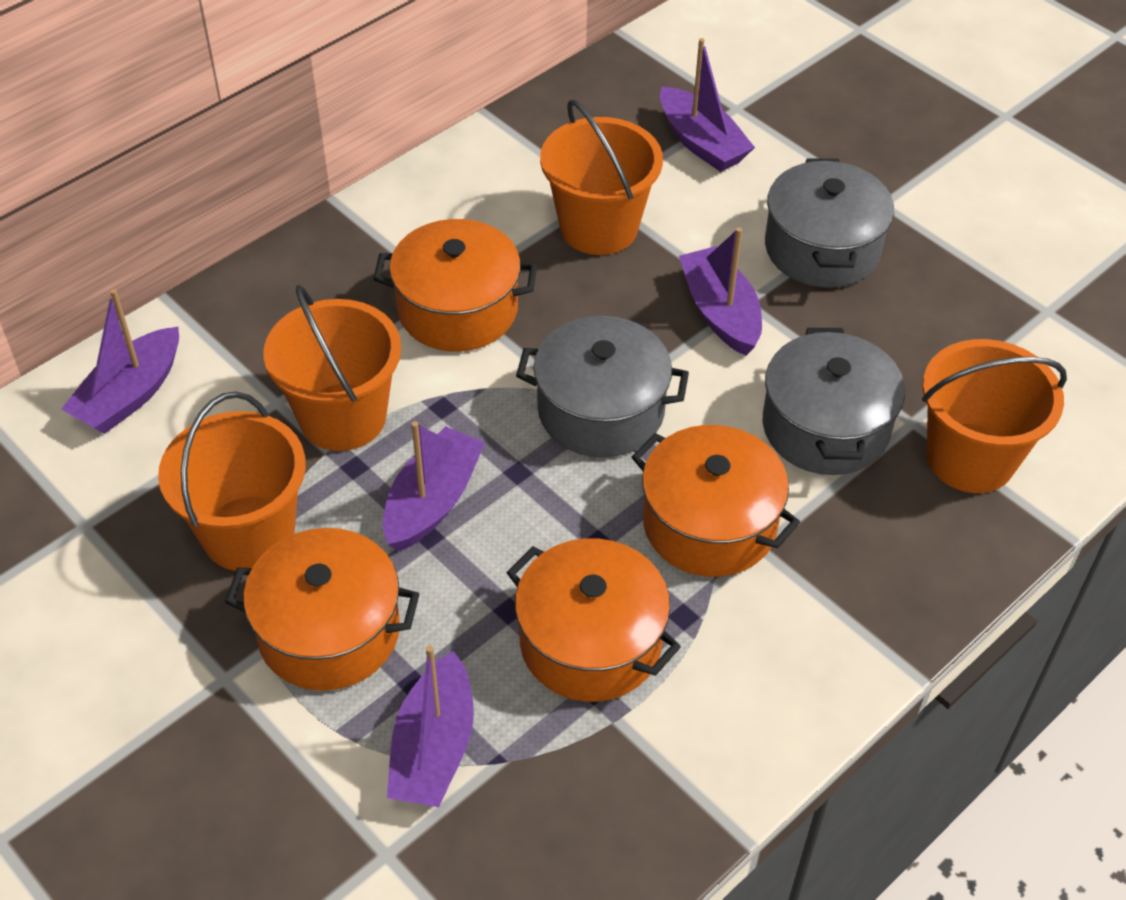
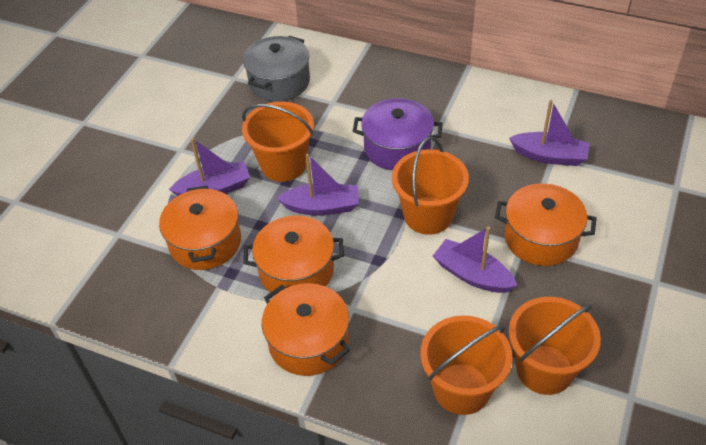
grey pot: [516,316,689,457] [763,328,905,475] [765,158,894,288] = 3 -> [243,36,310,102] = 1
purple boat: [61,289,179,434] [383,421,485,551] [387,645,474,807] [660,38,755,172] [679,227,762,356] = 5 -> [169,138,250,196] [277,154,359,216] [433,226,517,293] [509,100,590,166] = 4
purple pot: none = 0 -> [353,98,443,171] = 1

